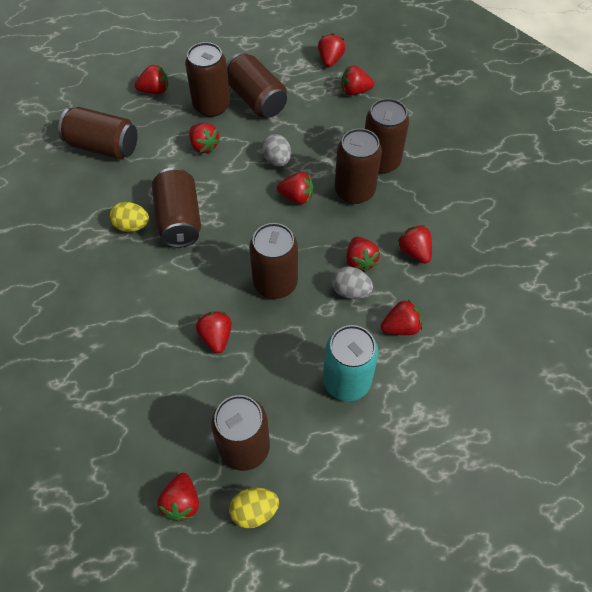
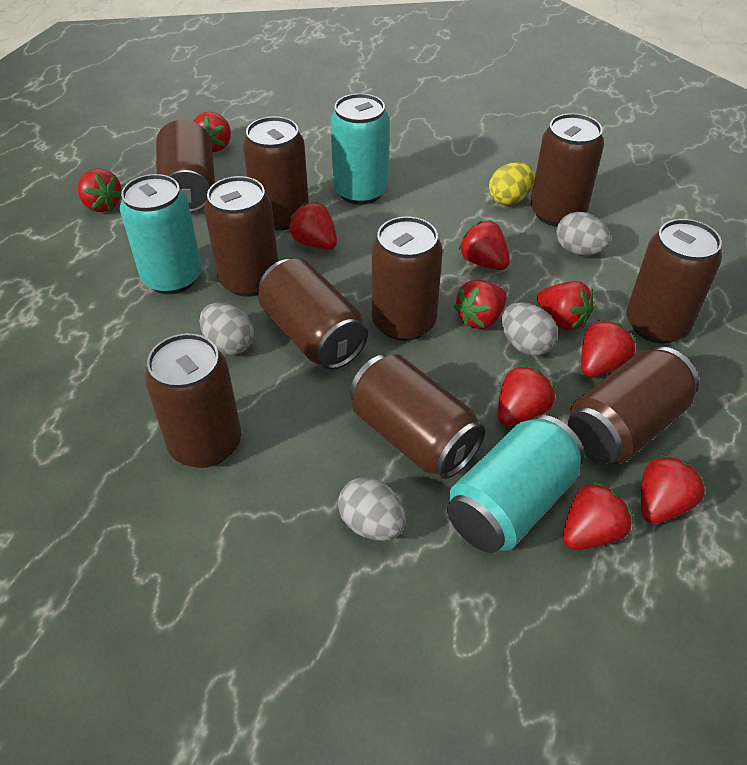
brown can: [58,107,138,159] [152,168,201,248] [185,42,230,117] [211,395,270,471] [227,52,287,118] [249,223,298,299] [335,128,382,204] [365,98,409,174] = 8 -> [145,333,241,468] [156,120,215,213] [204,176,278,297] [243,116,309,230] [258,259,368,369] [350,354,485,479] [372,217,443,341] [531,113,604,227] [568,347,699,464] [626,219,722,343] = 10
grey egg: [262,134,291,167] [332,266,373,299] = 2 -> [200,303,254,355] [338,477,405,541] [502,303,558,356] [556,212,611,256] = 4
turquoise can: [323,325,379,401] = 1 -> [120,174,202,294] [330,93,389,205] [447,415,585,553] = 3
yellow egg: [110,202,149,232] [229,488,279,528] = 2 -> [489,162,535,205] = 1

